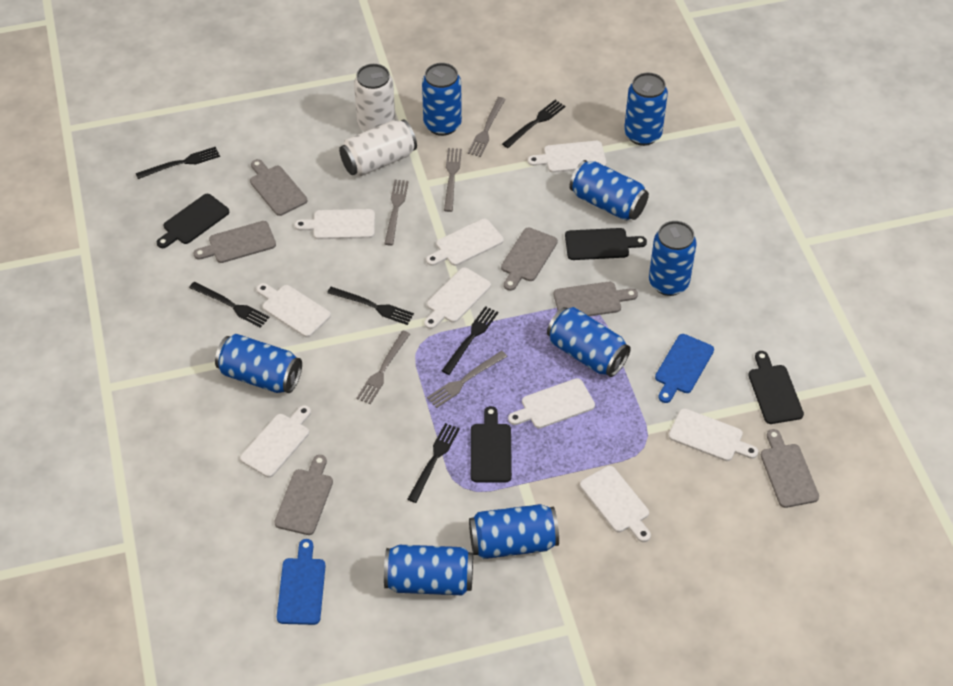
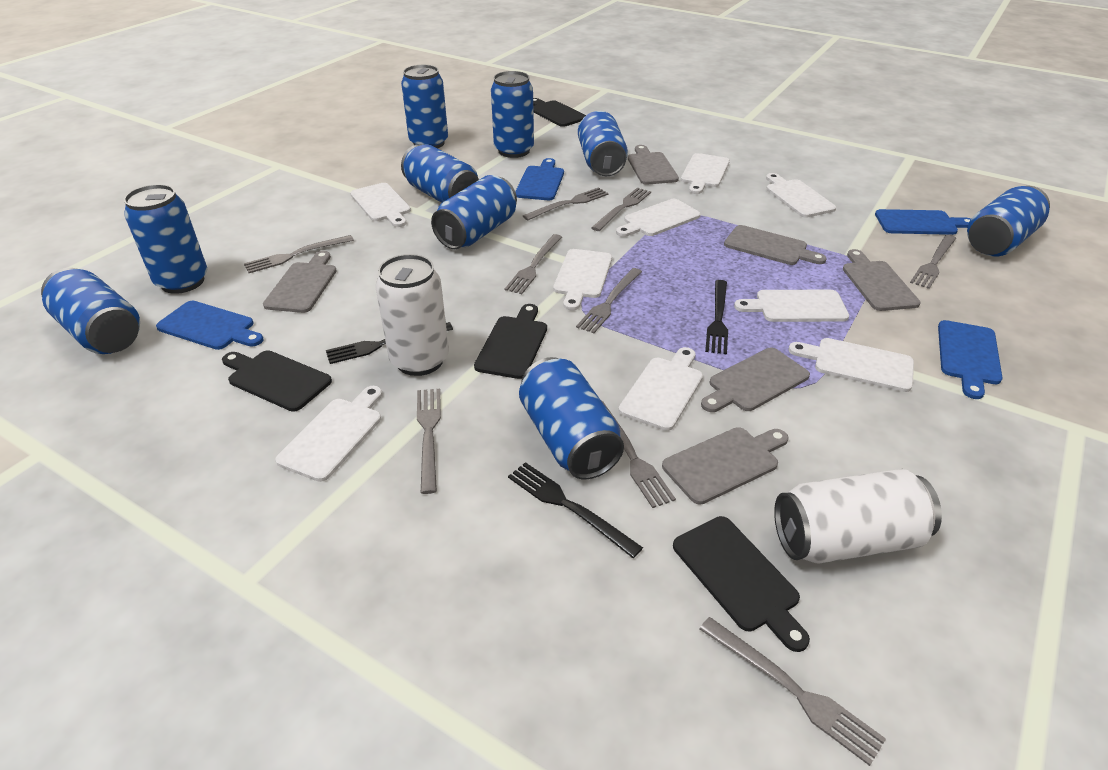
black fork: [136,147,220,179] [189,282,270,328] [327,287,414,325] [407,423,460,503] [442,306,498,375] [502,100,565,148] = 6 -> [326,322,453,364] [508,462,643,558] [705,280,728,354] = 3
blue can: [215,334,302,393] [384,545,473,595] [422,63,462,136] [469,504,559,559] [547,307,631,377] [569,160,649,221] [624,73,668,146] [649,221,697,296] = 8 -> [41,268,140,354] [124,184,207,294] [401,65,448,149] [401,144,479,203] [431,175,517,249] [491,71,534,158] [519,357,624,479] [578,111,628,176] [967,186,1050,257] = 9
blue cutting board: [277,539,326,625] [655,334,714,403] = 2 -> [156,301,264,350] [515,158,564,200] [875,209,971,235] [938,320,1002,399] = 4
grey fork: [356,331,410,404] [384,180,409,245] [427,351,507,408] [444,148,462,212] [468,97,506,157] = 5 -> [244,235,354,273] [417,389,441,494] [505,234,562,294] [523,187,608,220] [576,268,642,333] [591,187,651,231] [602,401,676,508] [699,617,886,766] [910,235,956,289] = 9

